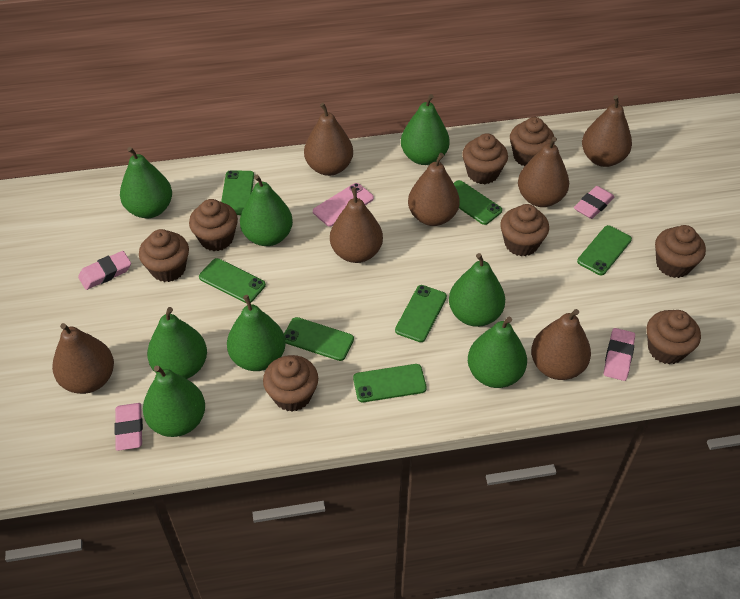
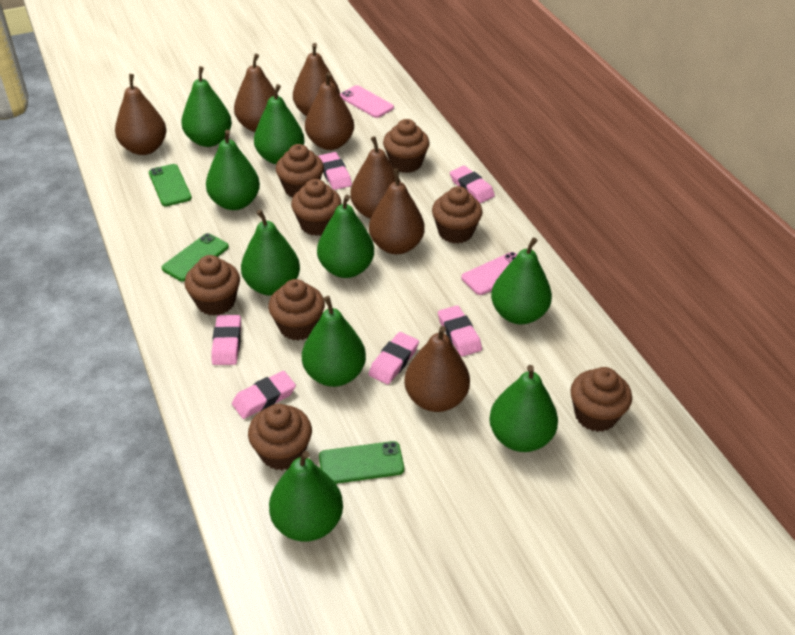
green pear: [120,147,172,218] [143,365,205,437] [147,307,207,379] [227,295,286,371] [240,175,293,246] [401,94,450,165] [449,253,505,327] [468,317,527,388] = 8 -> [181,66,232,147] [206,130,260,210] [241,210,300,296] [254,84,305,164] [269,451,343,541] [302,296,366,387] [317,195,374,278] [489,365,558,452] [491,237,552,325] = 9
green phone: [199,258,266,303] [221,170,254,215] [284,317,354,361] [353,364,427,402] [395,285,447,342] [453,180,502,225] [577,225,632,275] = 7 -> [149,164,192,206] [162,233,229,282] [319,441,404,484] = 3
pink eraser: [78,251,131,290] [114,403,143,451] [574,186,614,219] [604,328,635,381] = 4 -> [211,315,241,365] [232,371,296,419] [318,152,352,190] [369,332,419,384] [438,305,482,357] [450,166,495,203] = 6
pink phone: [313,183,374,227] = 1 -> [340,85,394,118] [461,252,517,295] = 2

